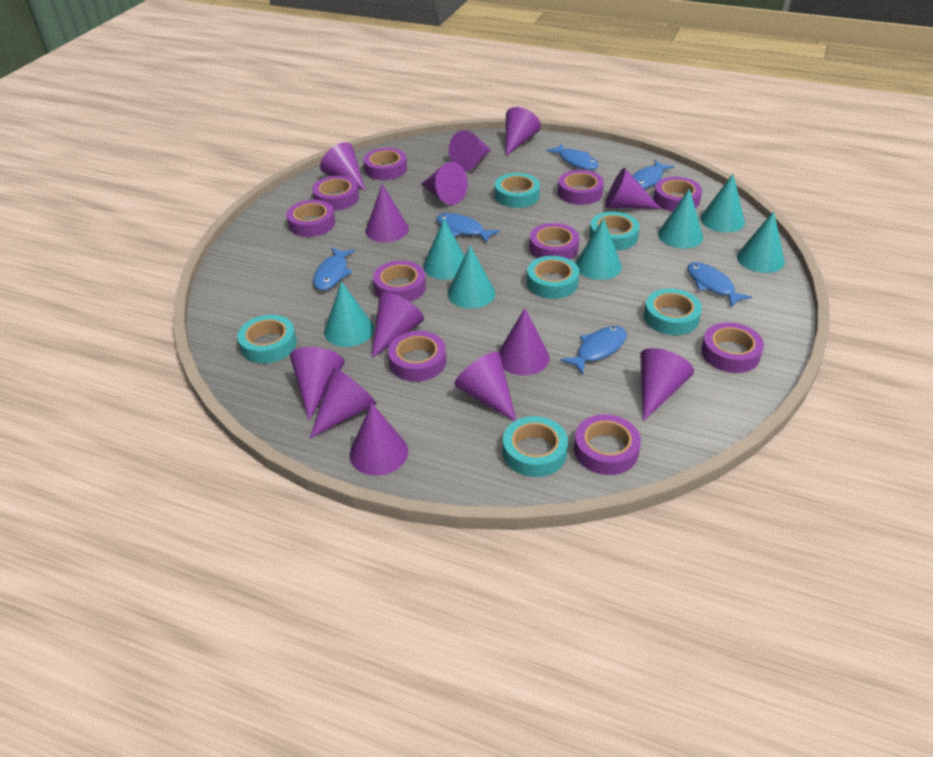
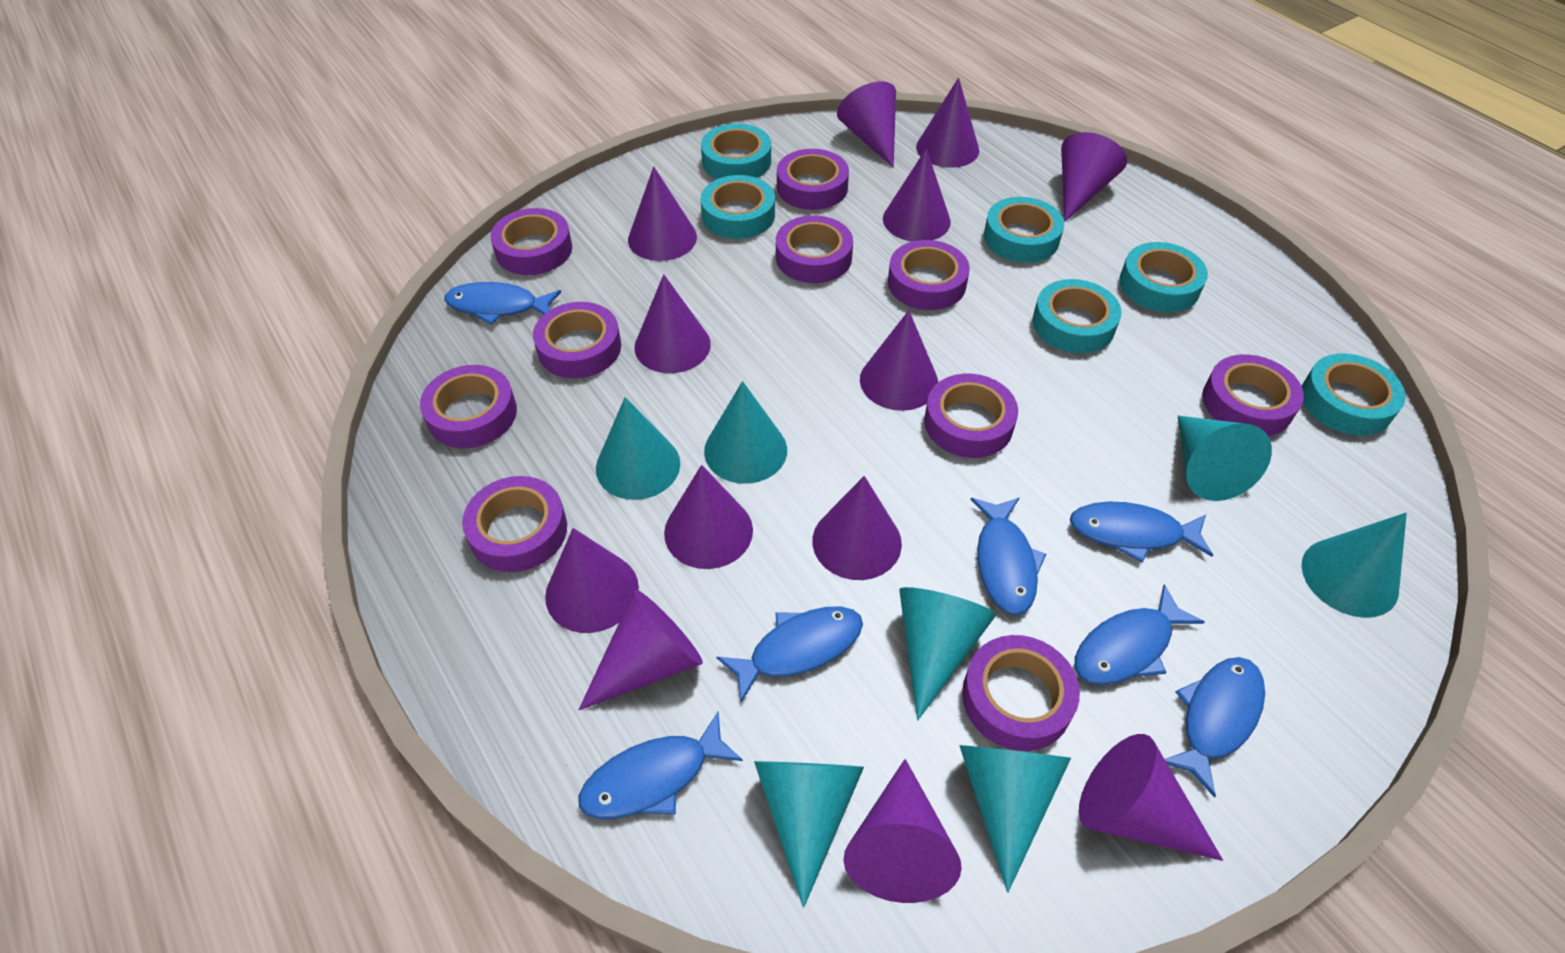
blue fish: [313,247,355,290] [436,213,500,243] [546,143,598,170] [560,326,627,375] [633,160,674,189] [687,262,752,308] = 6 -> [445,282,561,325] [578,712,743,819] [717,607,863,702] [970,498,1046,615] [1070,502,1213,563] [1075,584,1204,685] [1165,657,1265,798] = 7

